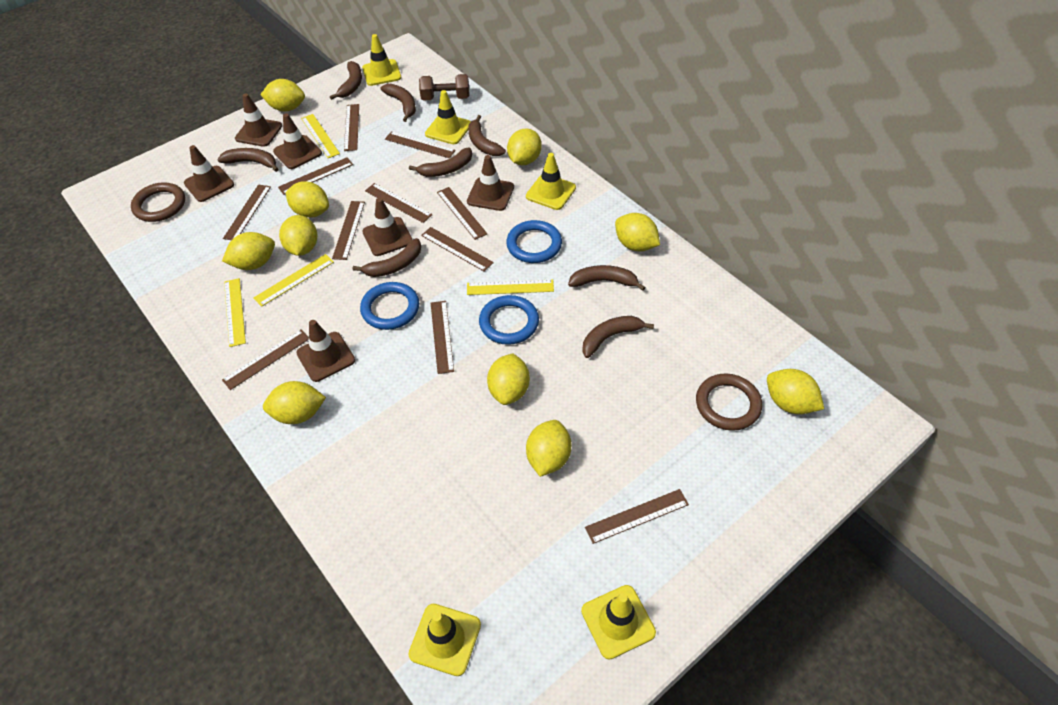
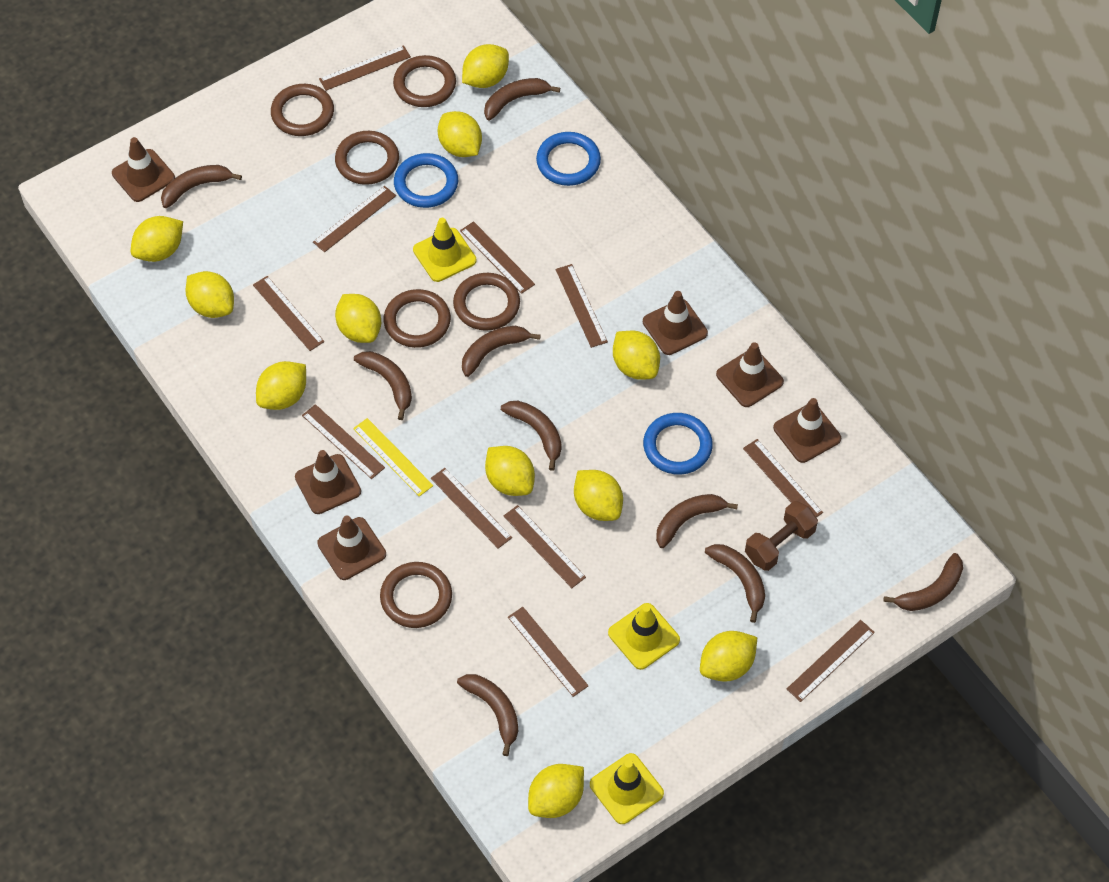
brown banana: [217,148,279,172] [330,61,362,100] [353,238,421,277] [381,84,416,122] [409,147,472,177] [468,115,506,156] [568,265,646,291] [582,316,654,358] = 8 -> [161,165,242,208] [354,351,412,420] [457,674,518,756] [462,326,541,377] [484,78,560,120] [501,401,562,471] [656,494,738,548] [705,544,765,623] [883,553,963,611] = 9
brown ring: [131,182,185,222] [696,374,762,431] = 2 -> [271,84,334,136] [335,131,399,185] [380,562,452,628] [384,289,451,348] [393,55,456,107] [453,273,520,331] = 6
yellow lemon: [222,232,275,270] [260,79,305,112] [263,381,326,424] [279,215,317,256] [286,181,329,218] [487,353,530,405] [507,128,542,165] [526,420,571,477] [615,213,660,251] [767,369,824,414] = 10 -> [131,216,183,262] [186,271,234,318] [256,361,306,410] [335,294,381,343] [438,111,482,157] [462,44,509,88] [485,446,535,496] [528,764,584,818] [574,470,623,521] [613,331,660,380] [700,631,757,682] = 11
yellow ruler: [224,278,246,347] [253,254,334,307] [301,114,340,158] [467,280,554,295] = 4 -> [353,418,433,497] = 1
yellow traffic cone: [362,34,401,86] [408,604,481,676] [425,90,471,144] [526,153,576,210] [581,585,656,659] = 5 -> [413,218,477,282] [590,753,664,824] [608,603,680,670] = 3

